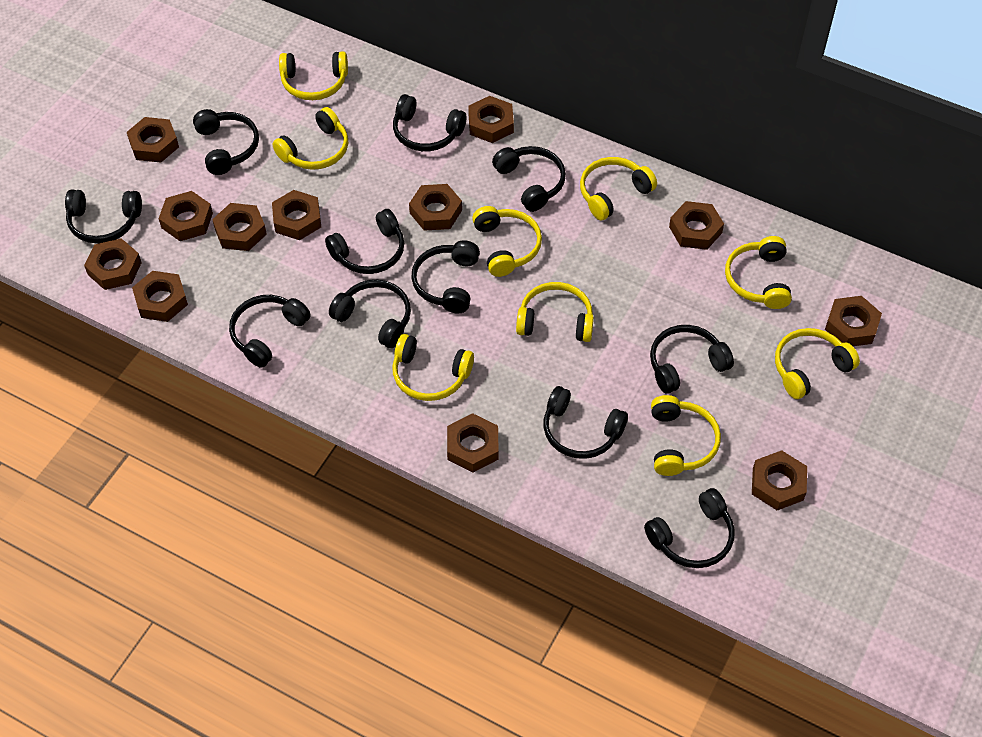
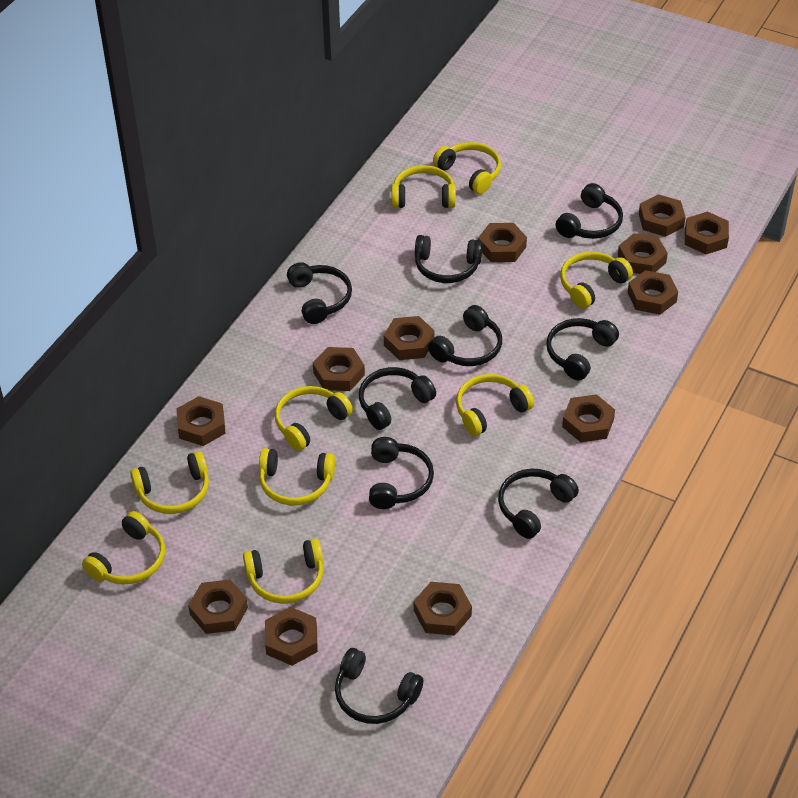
black headphones: [65,190,142,244] [193,109,259,175] [229,295,311,368] [325,209,404,274] [329,280,411,348] [393,94,466,151] [411,240,480,313] [492,146,566,212] [543,386,628,459] [644,488,735,568] [650,325,734,394] = 11 -> [287,262,352,324] [335,648,423,724] [359,367,436,430] [369,437,434,509] [415,235,482,283] [428,305,502,366] [498,469,579,539] [546,318,619,381] [556,183,623,239] = 9

